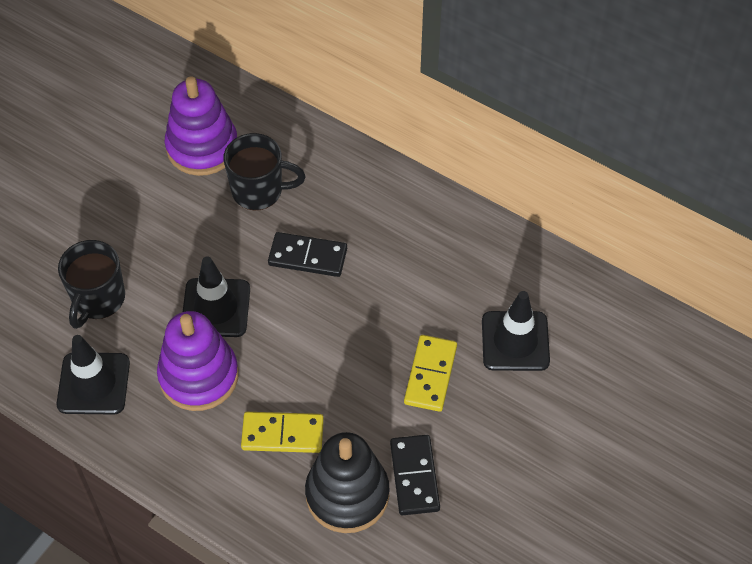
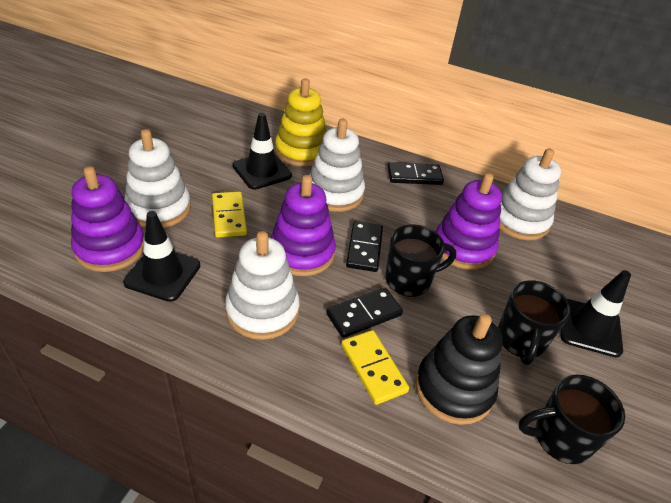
black domino: [268,232,347,277] [390,435,440,515] = 2 -> [326,288,403,338] [346,221,383,272] [387,162,444,185] = 3
black mug: [58,240,125,329] [223,133,305,210] = 2 -> [385,224,456,297] [498,280,571,365] [518,375,625,464] = 3
purple stacking toy: [157,311,239,411] [165,76,237,176] = 2 -> [71,166,144,272] [270,175,336,276] [436,173,502,270] = 3
white stacking toy: none = 0 -> [125,129,191,228] [225,231,300,340] [309,119,365,212] [499,148,561,240] = 4
yellow stacking toy: none = 0 -> [275,78,327,167] = 1

